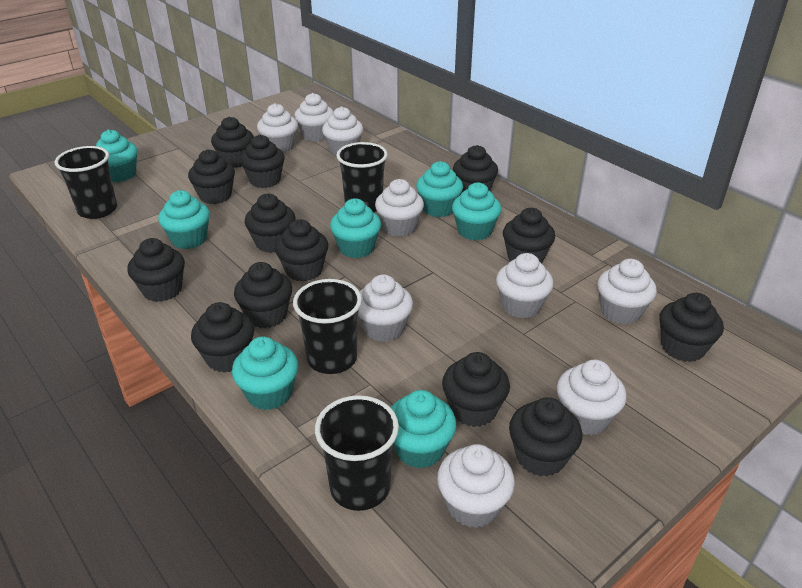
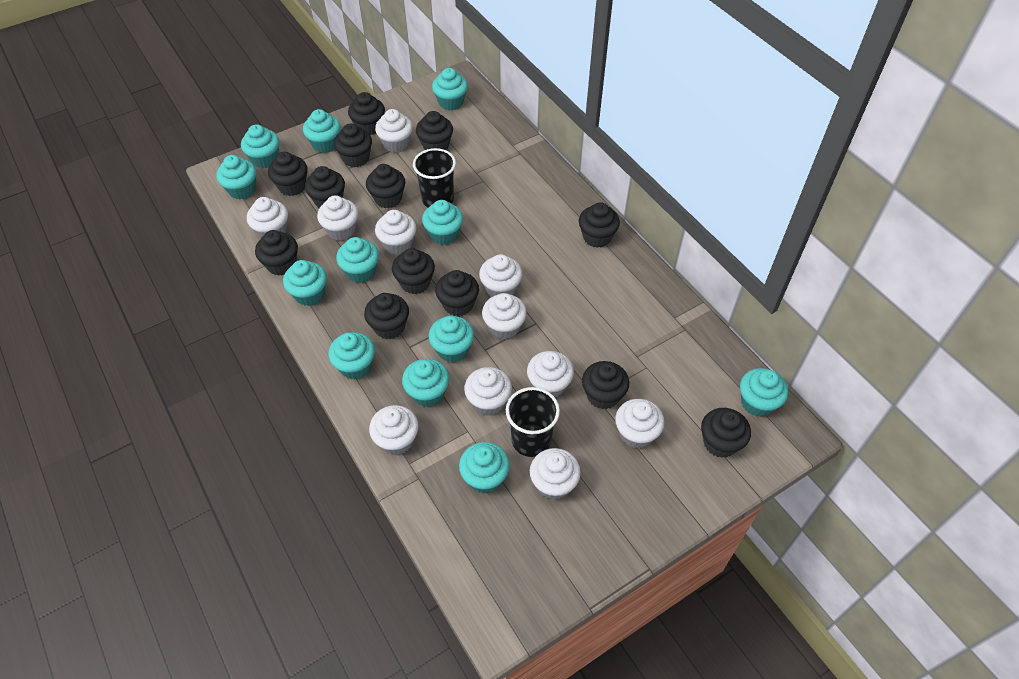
black cup: [55,146,117,219] [293,279,362,374] [315,395,399,511] [336,142,388,212] = 4 -> [413,148,456,207] [506,387,560,457] = 2
turquoise cupcake: [96,129,138,182] [158,190,210,249] [232,337,298,410] [330,198,381,258] [391,390,456,468] [416,161,463,217] [452,182,501,240] = 7 -> [216,155,256,199] [241,124,279,168] [283,260,327,306] [303,109,341,153] [328,332,375,379] [336,237,379,283] [402,359,449,407] [422,200,463,245] [429,316,474,362] [432,68,468,110] [459,442,510,494] [740,368,788,417] = 12
white cupcake: [257,103,298,153] [294,93,333,142] [322,106,363,155] [358,274,413,342] [375,179,424,237] [437,444,515,528] [496,253,553,318] [557,360,627,435] [597,259,657,324] = 9 -> [247,197,288,238] [317,195,358,241] [369,405,418,455] [375,109,413,153] [375,210,416,255] [464,367,512,416] [479,254,522,297] [482,293,527,340] [527,351,574,397] [530,448,581,500] [615,399,665,448] = 11

